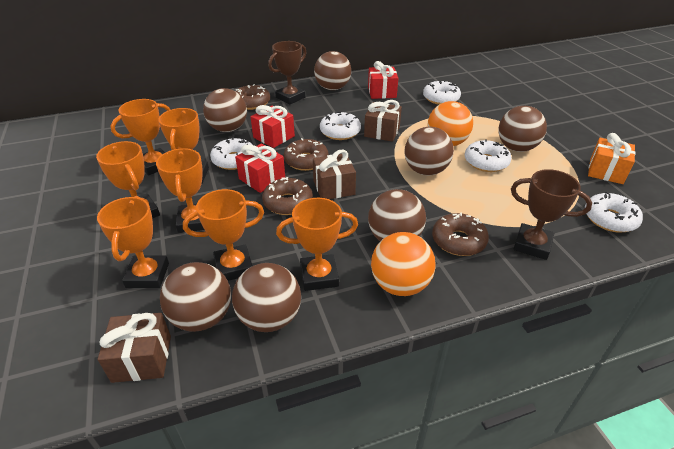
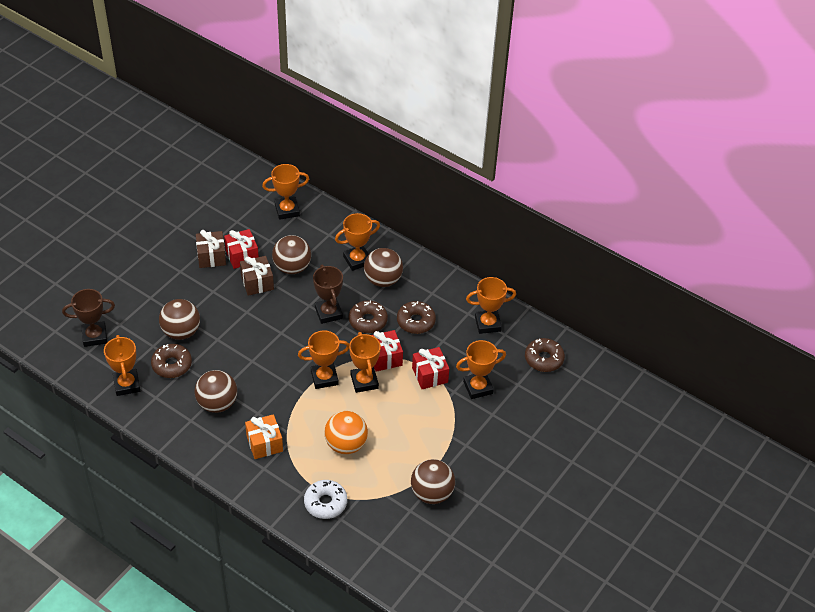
brown ball: [160,262,231,332] [203,88,247,132] [232,263,301,332] [314,51,351,90] [368,189,426,241] [405,127,454,175] [498,106,547,152] = 7 -> [159,299,200,340] [195,370,237,413] [272,235,311,274] [364,248,403,287] [411,459,455,504] = 5
brown gift: [98,313,171,383] [313,150,356,199] [364,100,402,142] = 3 -> [196,230,226,268] [240,256,274,296] = 2
orange ball: [371,232,436,296] [427,101,473,146] = 2 -> [324,411,368,454] = 1
white donut: [210,137,252,170] [320,111,361,140] [423,80,461,105] [465,139,511,172] [585,192,643,233] = 5 -> [304,480,347,519] = 1

